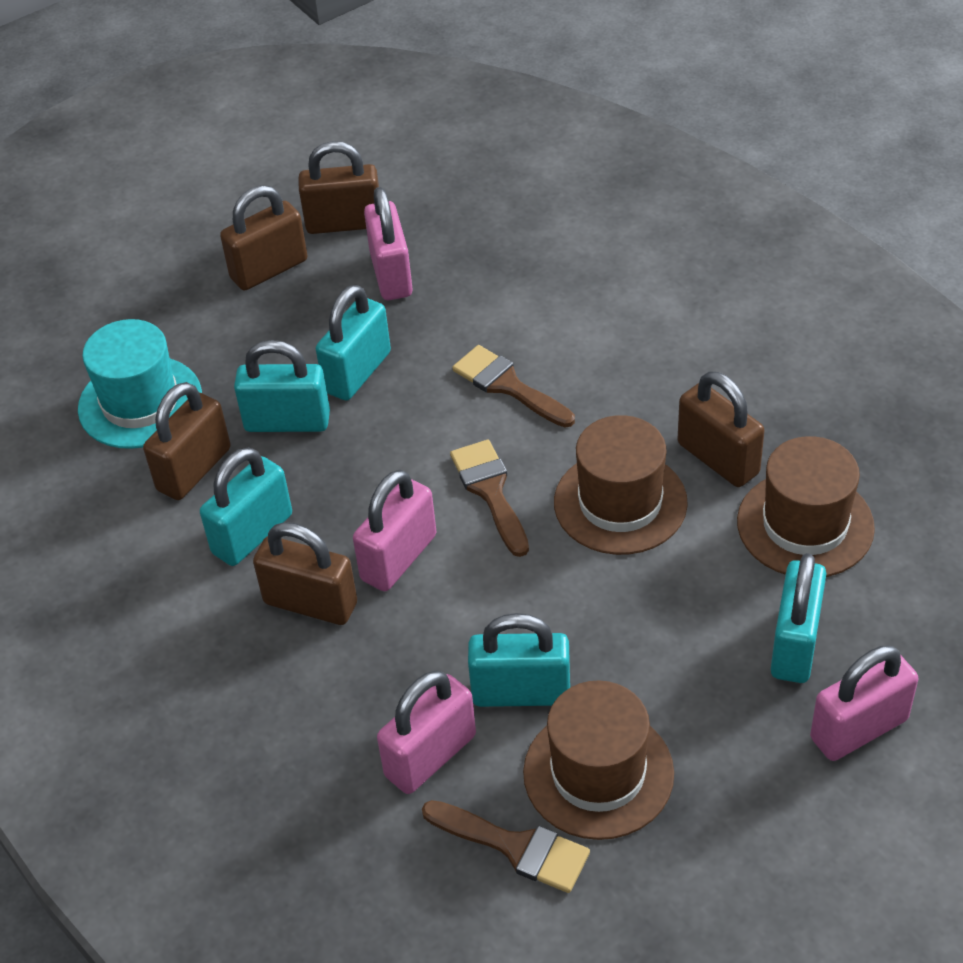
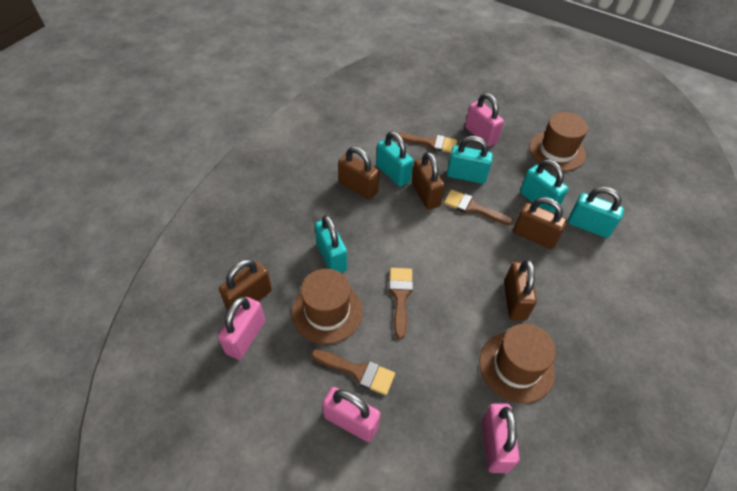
brown brush: [422,800,590,893] [450,440,529,557] [452,345,575,427] = 3 -> [311,349,395,395] [389,268,413,339] [396,132,457,153] [444,190,513,225] = 4
turquoise hat: [78,319,202,449] = 1 -> none = 0

